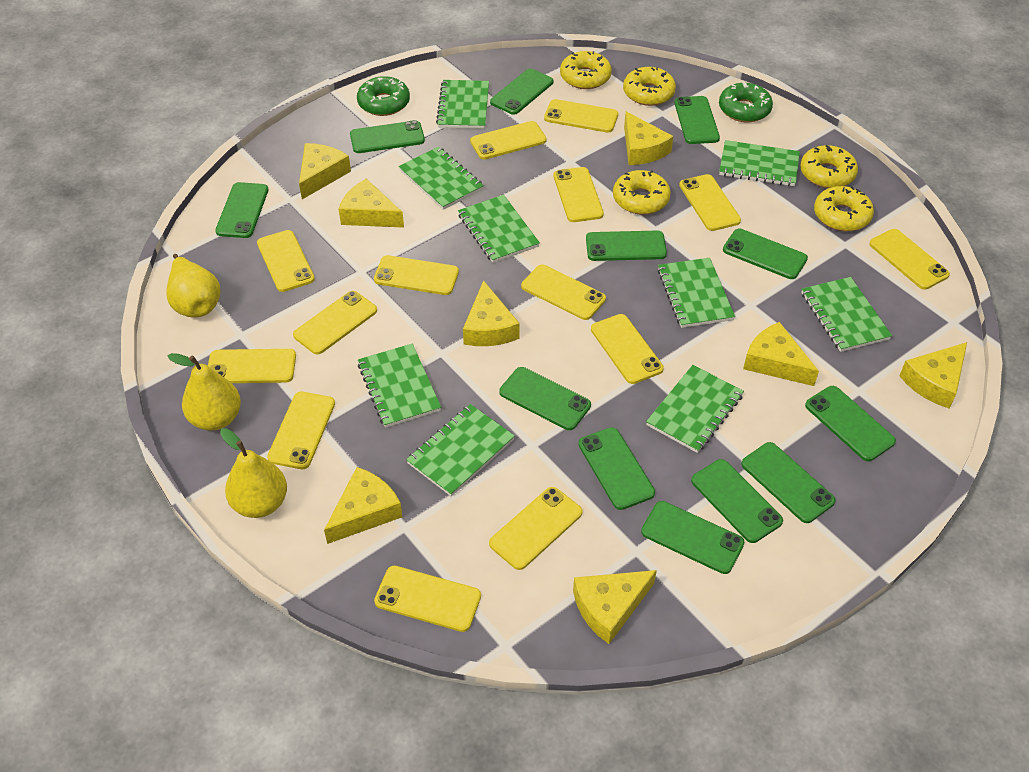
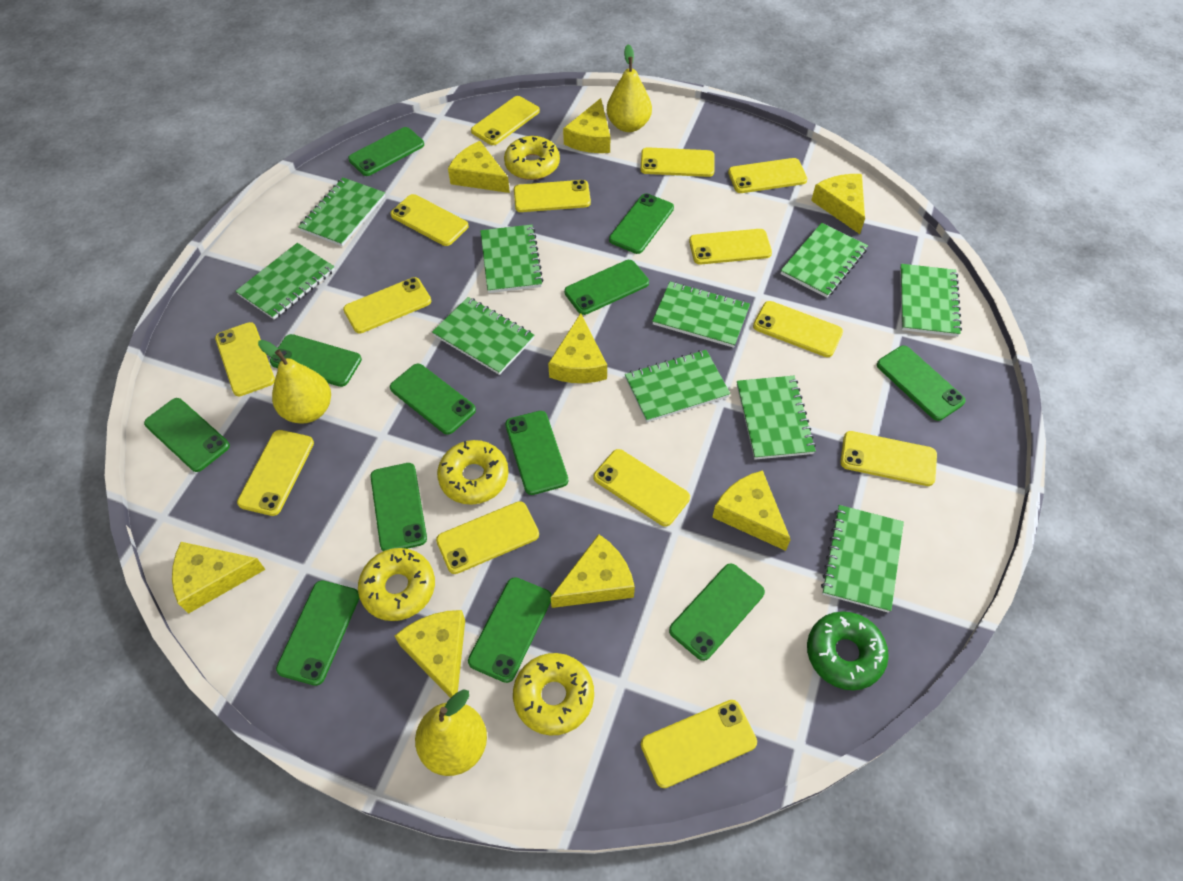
green donut: [357,76,410,116] [719,82,773,122] = 2 -> [807,612,889,690] = 1
green notebook: [358,344,441,428] [399,147,484,210] [406,404,515,496] [436,80,489,129] [458,195,540,263] [646,365,744,453] [658,258,735,328] [719,140,800,186] [801,277,892,352] = 9 -> [236,243,335,320] [298,178,385,246] [432,297,534,375] [480,224,543,293] [625,350,730,422] [652,282,750,348] [737,376,816,460] [781,223,868,298] [821,505,904,613] [900,264,962,337] = 10
yellow donut: [560,51,612,89] [613,170,671,215] [623,67,676,106] [800,145,858,188] [814,186,874,231] = 5 -> [358,548,435,621] [437,440,509,505] [504,136,560,180] [513,653,594,735] = 4

